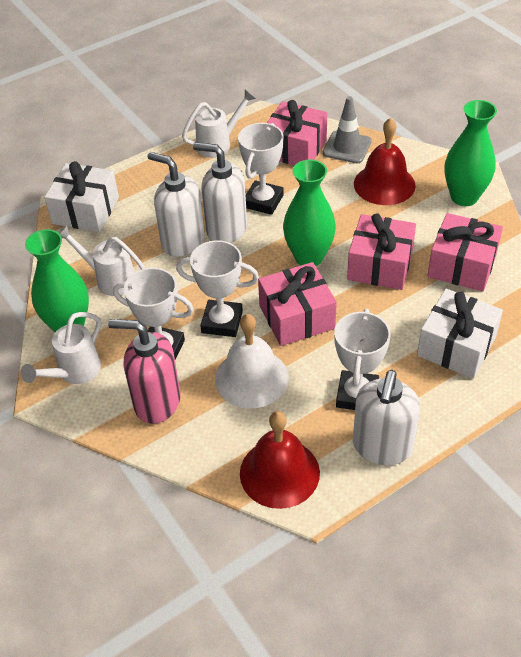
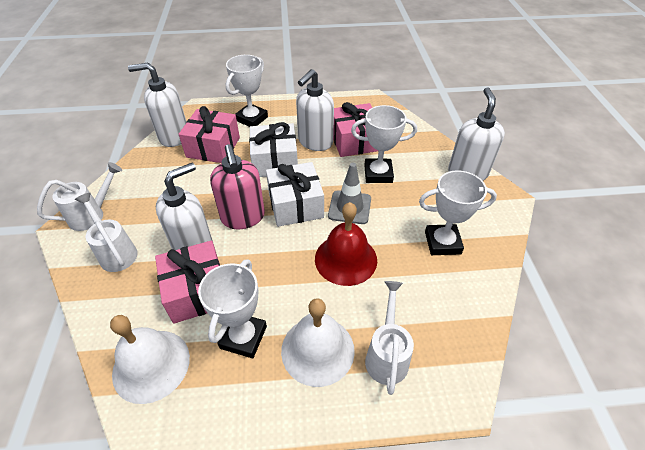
green vase: [25,229,89,332] [283,160,336,266] [445,100,497,206] = 3 -> none = 0
pink gift: [258,262,337,346] [267,100,327,165] [347,213,416,290] [427,213,503,292] = 4 -> [155,240,220,324] [179,106,240,163] [333,102,379,157] = 3
red bell: [240,411,320,509] [354,118,416,205] = 2 -> [315,202,377,286] = 1
white bell: [215,314,289,409] = 1 -> [110,315,190,404] [281,298,355,387] = 2
white soap dispenser: [147,152,205,257] [193,142,247,243] [353,370,420,465] = 3 -> [128,63,186,147] [156,163,213,250] [296,69,334,151] [448,87,505,181] = 4

